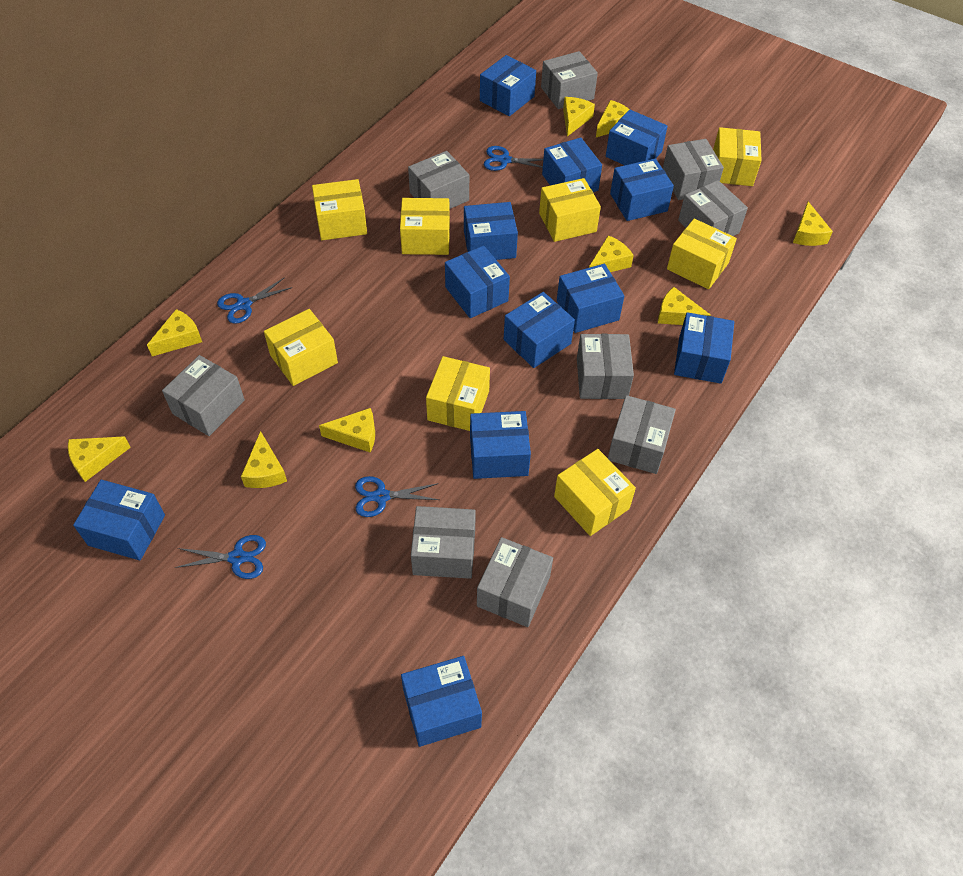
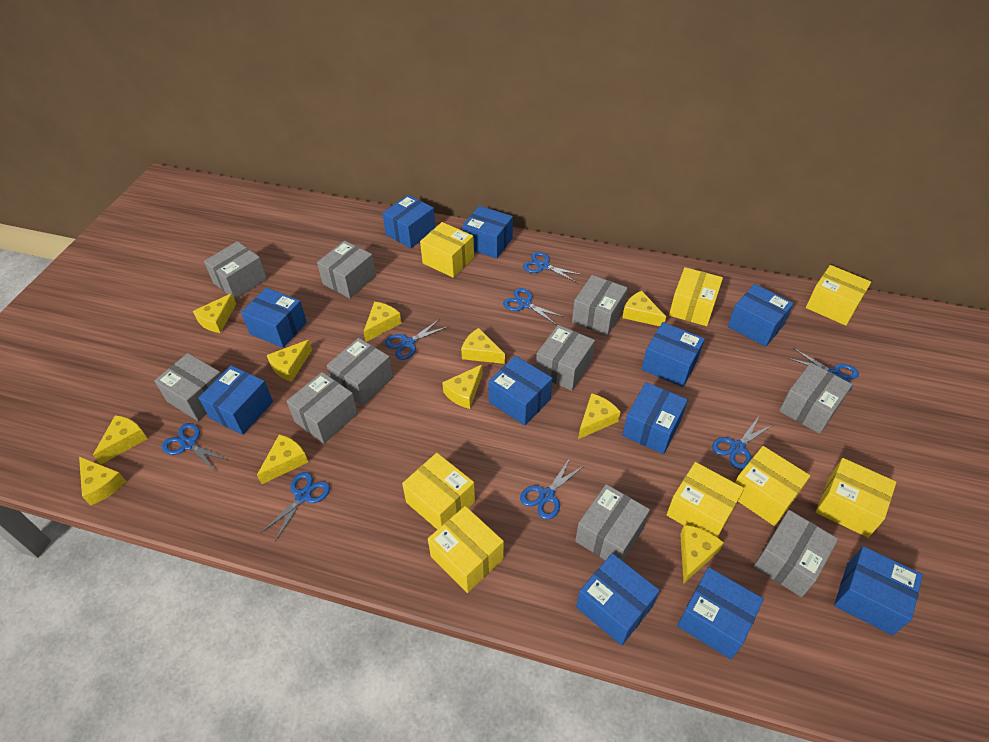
blue box: [73,480,165,561] [401,656,482,747] [445,246,510,318] [464,202,518,260] [470,411,531,479] [480,55,536,116] [504,292,575,368] [542,137,602,192] [557,264,624,333] [606,109,668,165] [610,158,674,221] [674,312,734,384] = 12 -> [199,365,273,435] [241,288,307,348] [382,195,436,248] [462,206,513,259] [488,356,552,426] [576,553,660,646] [622,382,688,454] [641,322,705,387] [677,567,764,659] [728,284,794,347] [834,546,923,636] = 11
blue scissors: [175,535,266,579] [217,277,293,324] [355,476,439,517] [484,146,543,171] = 4 -> [162,423,229,471] [261,472,330,542] [385,319,447,360] [503,288,564,325] [520,458,585,520] [523,252,583,283] [712,416,774,469] [787,348,859,391] = 8
grey box: [162,355,245,436] [408,151,469,209] [411,506,476,579] [477,537,553,627] [541,51,598,109] [577,334,634,399] [608,395,676,474] [663,139,724,200] [678,180,748,236] = 9 -> [154,353,221,421] [204,241,267,299] [287,372,358,444] [317,241,376,298] [327,338,393,406] [536,325,595,391] [572,275,628,336] [575,484,650,561] [754,510,838,597] [779,363,852,434] = 10
yellow cheese: [68,437,131,482] [147,309,202,356] [241,431,287,488] [319,408,375,453] [563,97,595,136] [589,235,634,272] [596,100,629,137] [658,287,711,325] [793,201,833,246] = 9 -> [79,457,126,506] [93,415,148,465] [193,293,236,333] [257,434,308,484] [267,340,312,382] [363,302,402,342] [442,365,483,409] [461,328,505,364] [578,393,620,439] [622,291,666,326] [680,525,724,583] = 11

